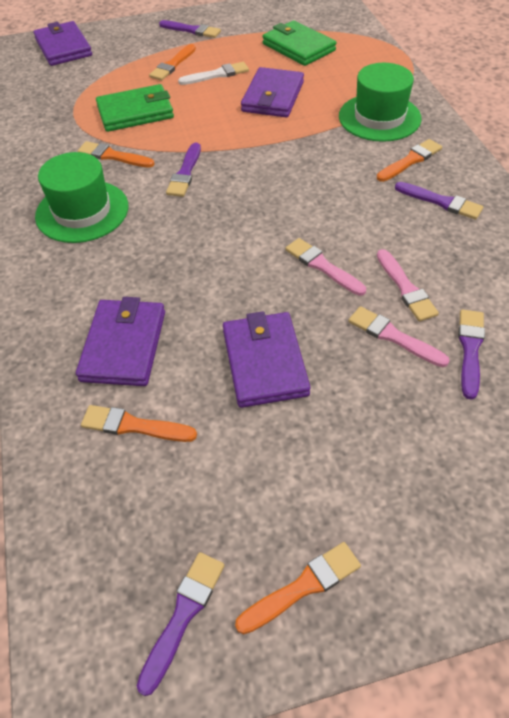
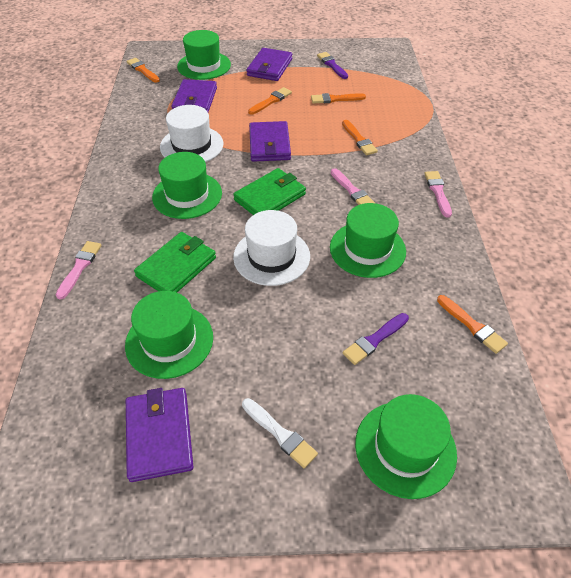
green hat: [35,152,128,243] [339,63,422,142] = 2 -> [125,291,213,379] [152,152,222,219] [177,30,231,80] [330,203,406,278] [355,394,457,499] = 5
purple brush: [137,552,225,696] [159,20,221,38] [166,143,201,197] [395,182,483,220] [458,310,485,400] = 5 -> [317,52,348,79] [343,313,409,365] = 2
white hat: none = 0 -> [160,105,224,162] [233,210,310,286] = 2

